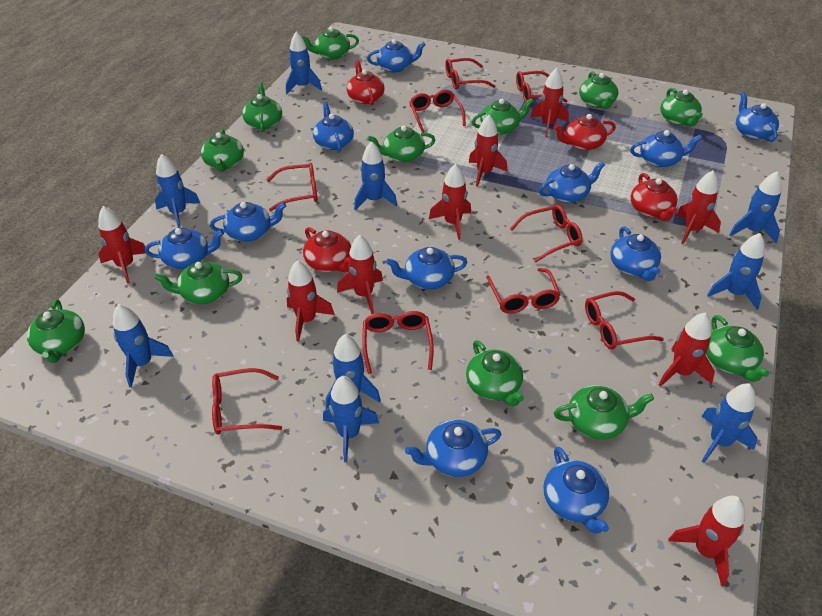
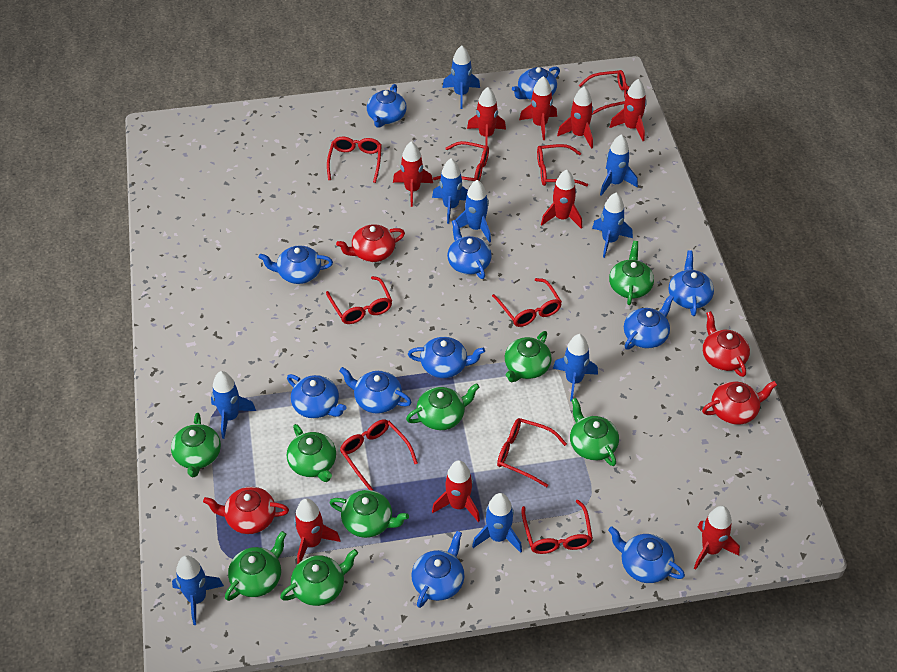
green teapot: [27,299,85,363] [154,261,242,304] [201,129,244,172] [242,83,282,132] [301,27,359,60] [367,126,435,163] [466,340,524,407] [472,98,534,135] [554,385,654,440] [579,72,618,109] [660,88,703,126] [706,315,769,382] = 12 -> [171,413,221,477] [225,531,286,601] [280,549,358,606] [287,424,336,482] [329,490,409,538] [406,383,480,430] [505,331,552,382] [570,398,619,466] [609,241,654,305] = 9

